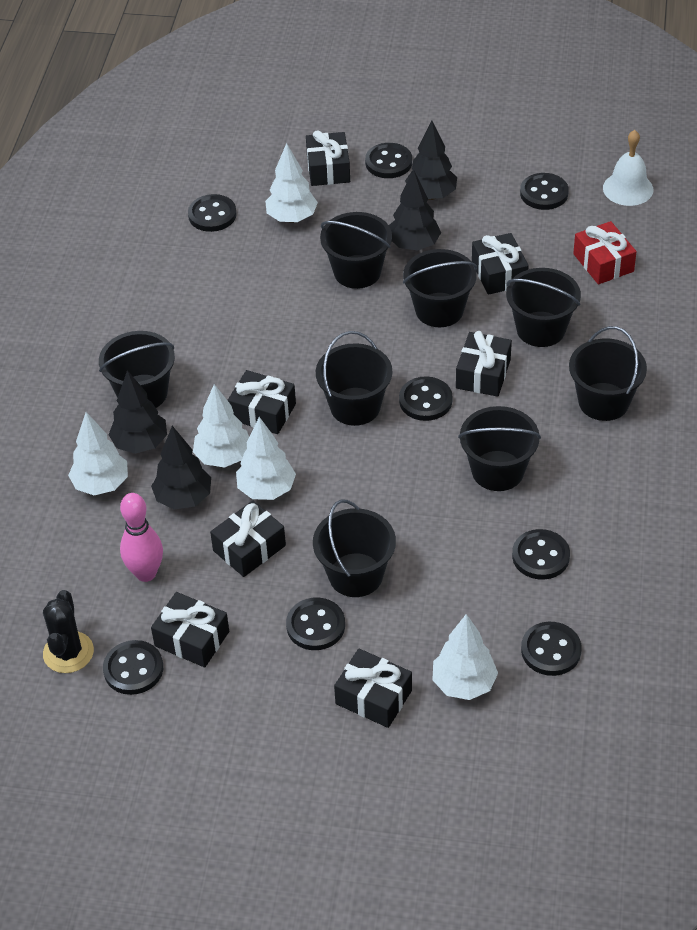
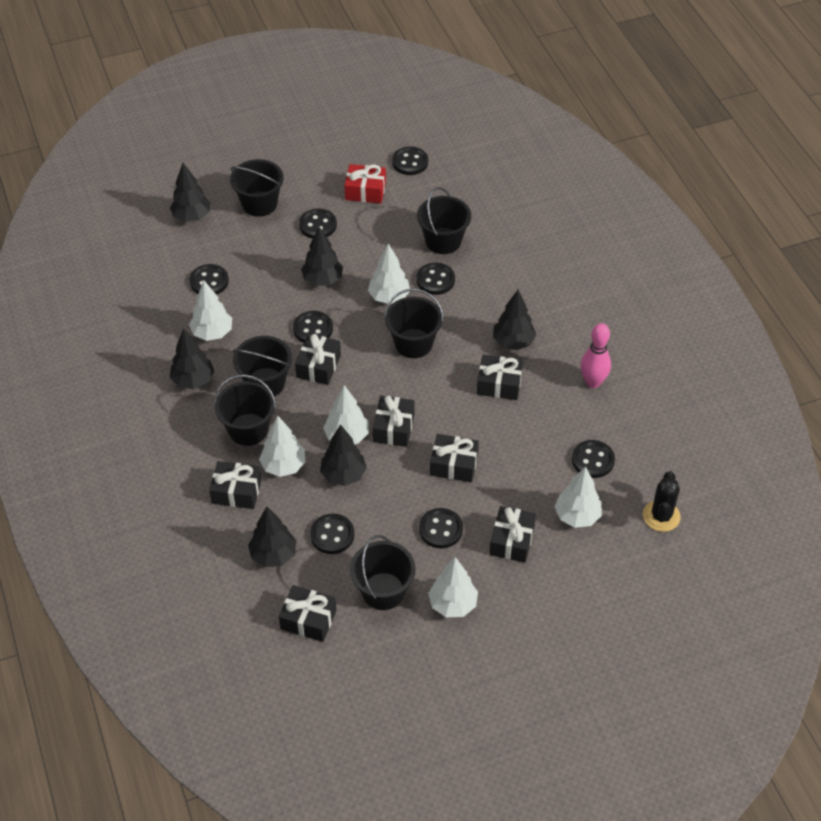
black bucket: [99,331,175,408] [313,499,396,597] [316,331,392,426] [320,212,392,289] [403,249,477,327] [458,406,541,491] [506,268,581,347] [569,326,647,421] = 8 -> [214,375,276,446] [230,159,284,217] [233,336,292,397] [350,535,416,610] [384,289,444,358] [417,187,471,254] = 6
black tree: [108,370,167,454] [151,426,211,509] [389,170,441,251] [405,120,457,200] = 4 -> [170,163,210,222] [170,328,214,389] [248,507,297,567] [301,226,343,286] [320,424,367,486] [493,290,536,350] = 6
white bell: [603,130,653,206] = 1 -> none = 0
white tree: [68,412,128,495] [193,384,249,467] [236,417,296,500] [265,143,318,223] [433,614,498,700] = 5 -> [189,281,232,341] [259,415,305,477] [323,385,369,444] [368,243,410,304] [428,557,478,617] [554,466,602,528] = 6

